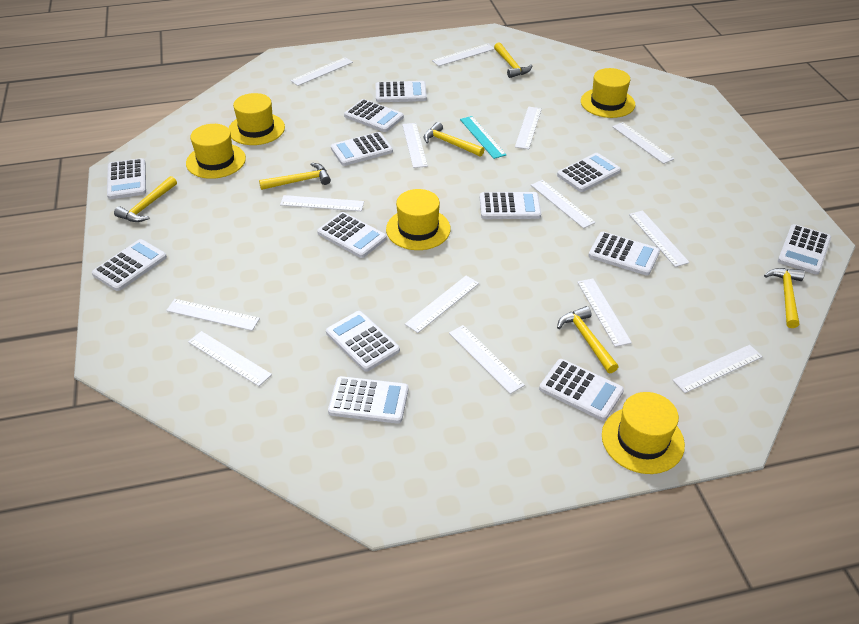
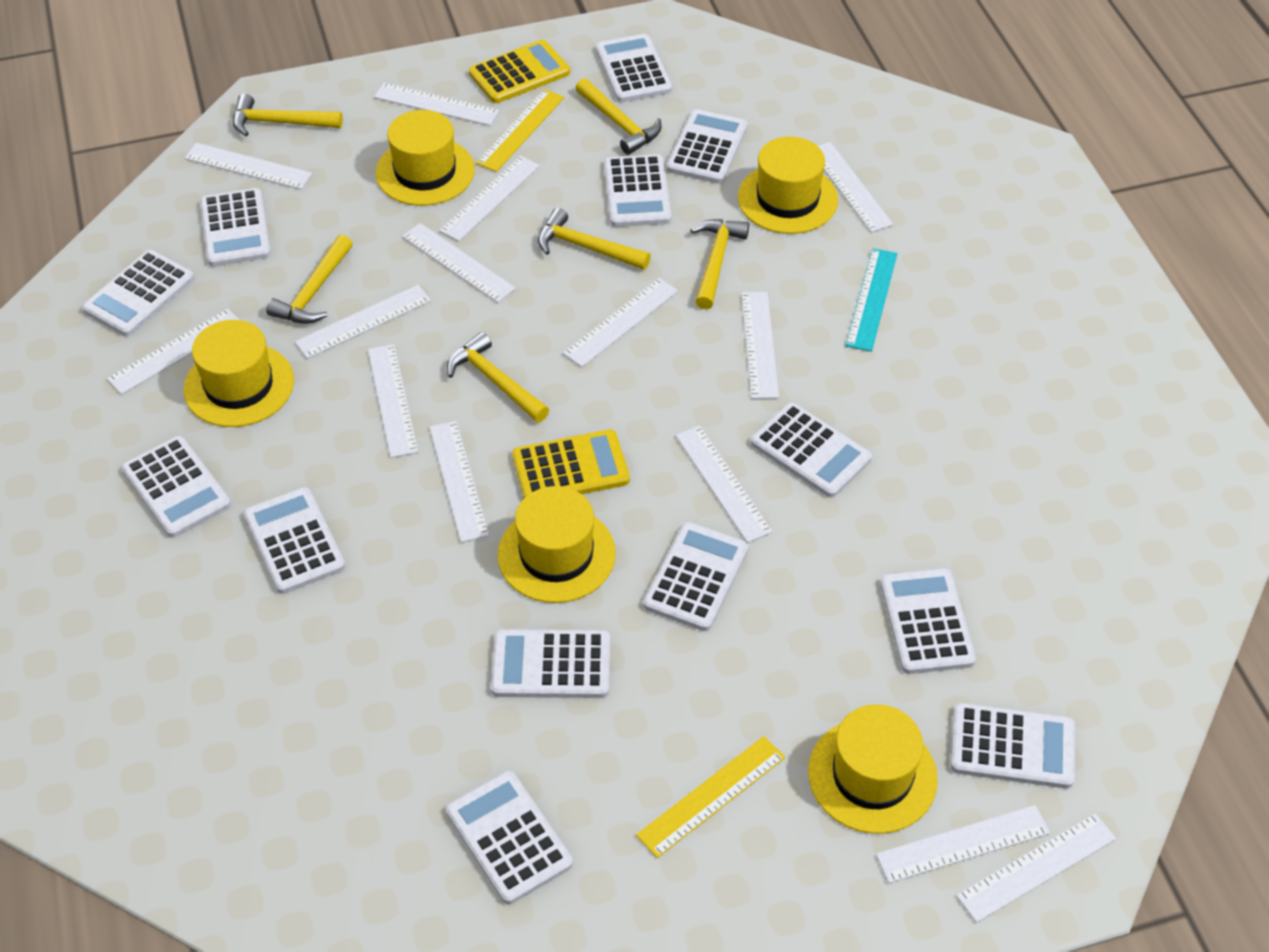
yellow calculator: none = 0 -> [469,40,570,103] [512,429,630,498] = 2
yellow ruler: none = 0 -> [476,89,564,172] [636,736,785,858] = 2

